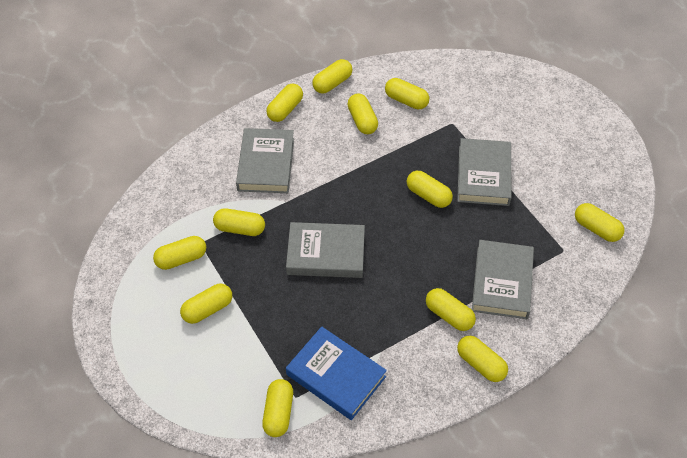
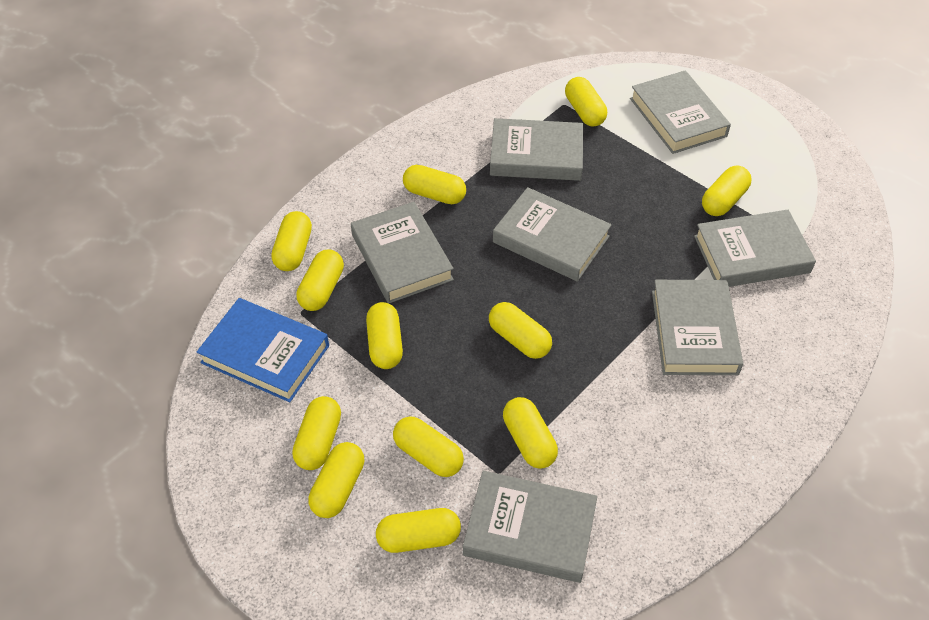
grey book: [236,128,294,193] [286,222,365,278] [457,138,512,206] [472,240,534,319] = 4 -> [351,202,454,304] [463,471,597,583] [490,118,583,181] [493,187,612,282] [630,70,731,154] [652,280,743,375] [694,210,816,287] = 7

